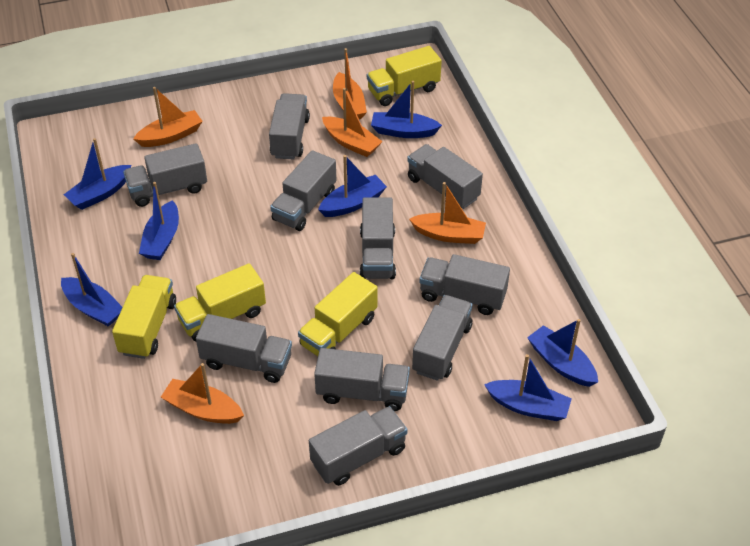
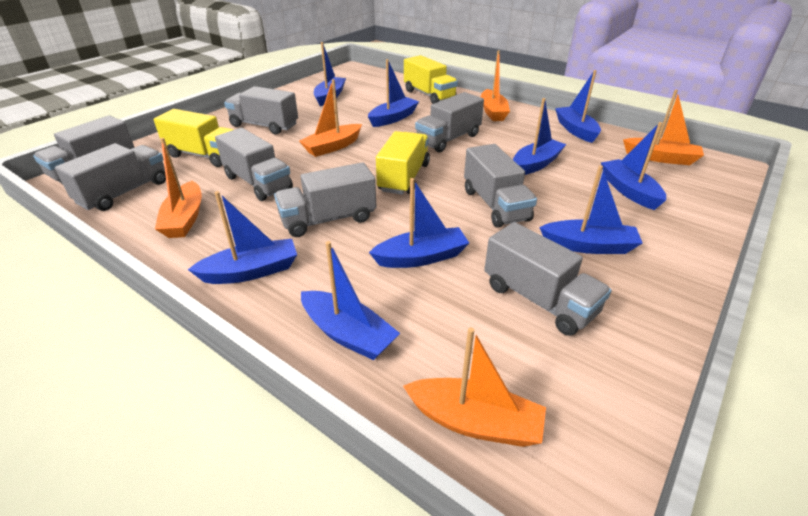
blue boat: [61,253,123,326] [64,138,131,210] [139,182,179,260] [318,155,387,217] [371,81,442,138] [484,354,572,421] [527,319,598,387] = 7 -> [188,191,297,284] [301,241,400,360] [314,42,346,106] [368,59,419,127] [369,178,469,268] [513,98,566,175] [539,165,642,254] [555,70,601,143] [601,122,666,210] = 9
grey truck: [123,143,207,207] [196,314,292,383] [269,93,310,159] [270,150,336,231] [309,406,408,486] [314,348,410,411] [360,197,396,279] [407,144,483,209] [412,295,473,381] [419,254,510,315] = 10 -> [33,115,135,184] [55,143,166,211] [215,128,293,201] [224,86,298,134] [274,162,376,237] [415,92,484,153] [464,144,537,228] [484,222,612,336] = 8
yellow truck: [112,275,176,359] [174,263,266,341] [298,272,377,356] [367,46,442,106] = 4 -> [154,109,234,167] [376,131,430,195] [404,55,458,104] = 3

